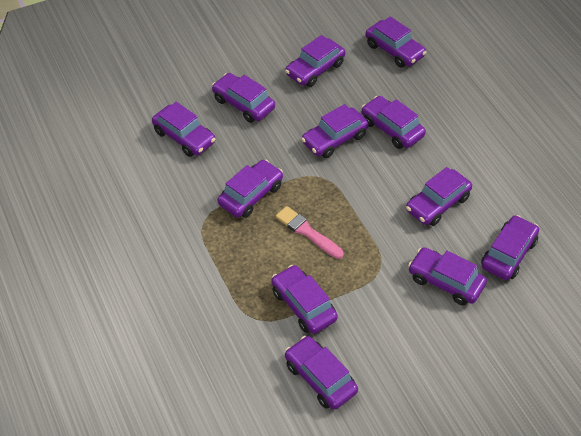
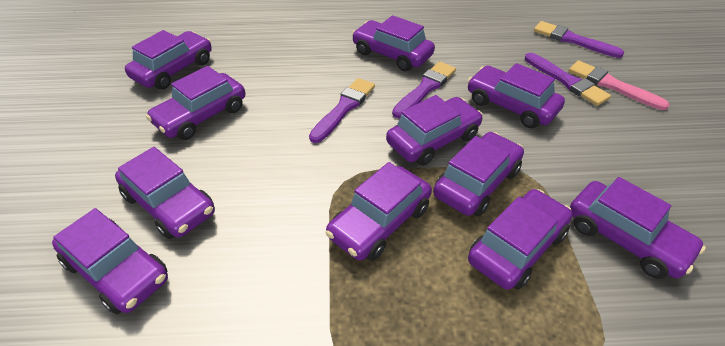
purple brush: none = 0 -> [309,78,375,143] [392,61,456,118] [525,53,611,106] [534,21,624,58] = 4
purple car: [152,102,216,157] [212,73,275,123] [218,160,283,218] [271,265,338,334] [285,35,345,87] [285,336,358,410] [301,104,369,158] [361,96,426,149] [366,17,427,68] [406,167,472,226] [408,247,487,305] [481,215,539,280] = 12 -> [52,208,168,314] [115,147,215,239] [125,30,212,90] [146,66,245,140] [325,162,432,261] [352,15,435,72] [386,95,483,166] [433,132,524,216] [467,63,565,128] [468,189,573,290] [570,177,706,279] = 11

